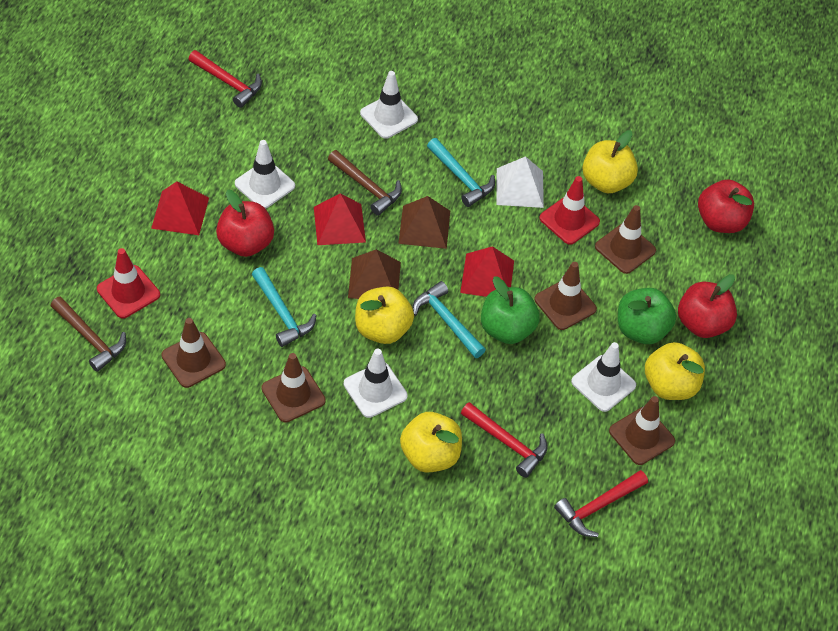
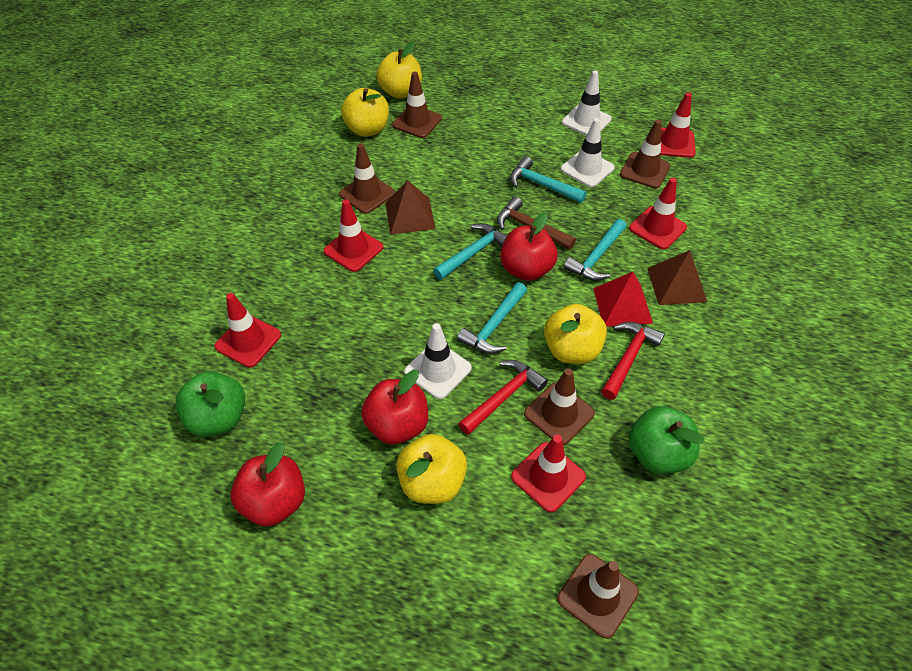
brown hammer: [51,296,126,372] [328,150,402,216] = 2 -> [497,197,576,250] = 1
red hammer: [188,50,262,108] [461,402,548,478] [554,470,648,537] = 3 -> [458,360,548,435] [601,322,665,400] = 2
red pyramid: [151,181,209,235] [314,193,366,245] [460,246,514,297] = 3 -> [593,272,653,327] = 1
red traffic cone: [97,248,160,318] [539,176,600,245] = 2 -> [214,293,281,368] [324,199,383,272] [511,435,586,513] [629,178,687,249] [660,92,696,158] = 5
turquoise hammer: [252,267,317,347] [413,281,486,358] [427,138,495,207] = 3 -> [433,223,507,280] [457,282,527,354] [510,156,587,203] [563,219,627,281] = 4
white pyramid: [496,156,544,208] = 1 -> none = 0
white traffic cone: [235,140,295,209] [344,349,408,418] [360,71,418,139] [571,342,636,412] = 4 -> [404,323,472,399] [561,118,615,187] [562,70,612,136] = 3

